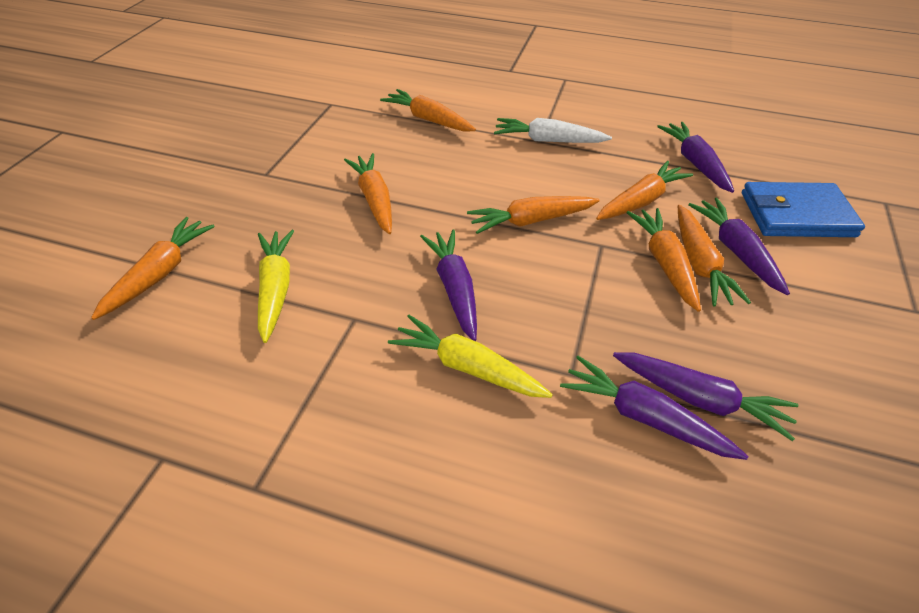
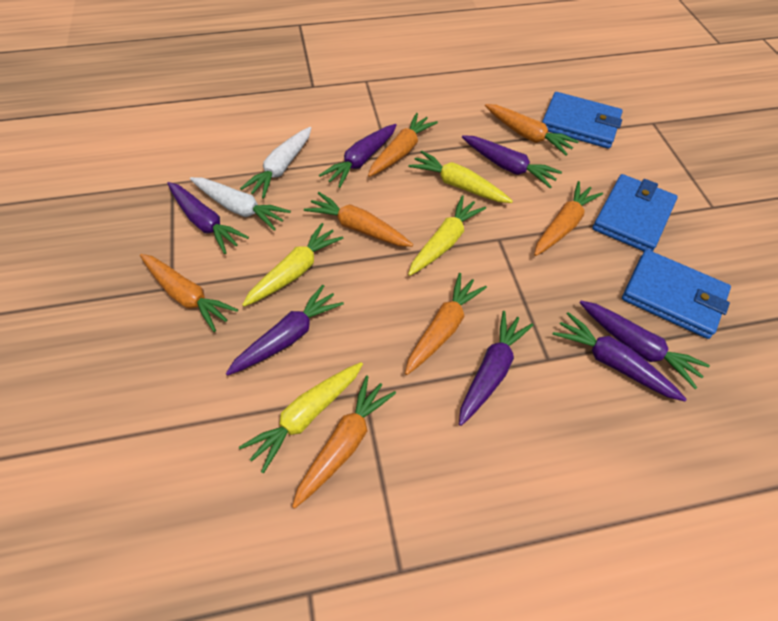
blue wallet: [742,182,865,237] = 1 -> [542,92,623,149] [592,174,678,252] [622,250,731,339] = 3
purple carrot: [420,229,477,341] [560,356,748,460] [613,352,799,441] [657,122,734,193] [688,198,790,295] = 5 -> [167,182,249,254] [226,285,344,376] [319,124,397,188] [459,311,533,426] [462,135,562,188] [552,312,687,401] [580,301,710,389] = 7
white carrot: [494,118,612,143] = 1 -> [190,177,291,231] [240,127,311,199] = 2
yellow carrot: [258,230,294,343] [388,315,553,398] = 2 -> [239,362,363,473] [242,223,343,307] [408,195,486,276] [409,151,513,203] = 4

